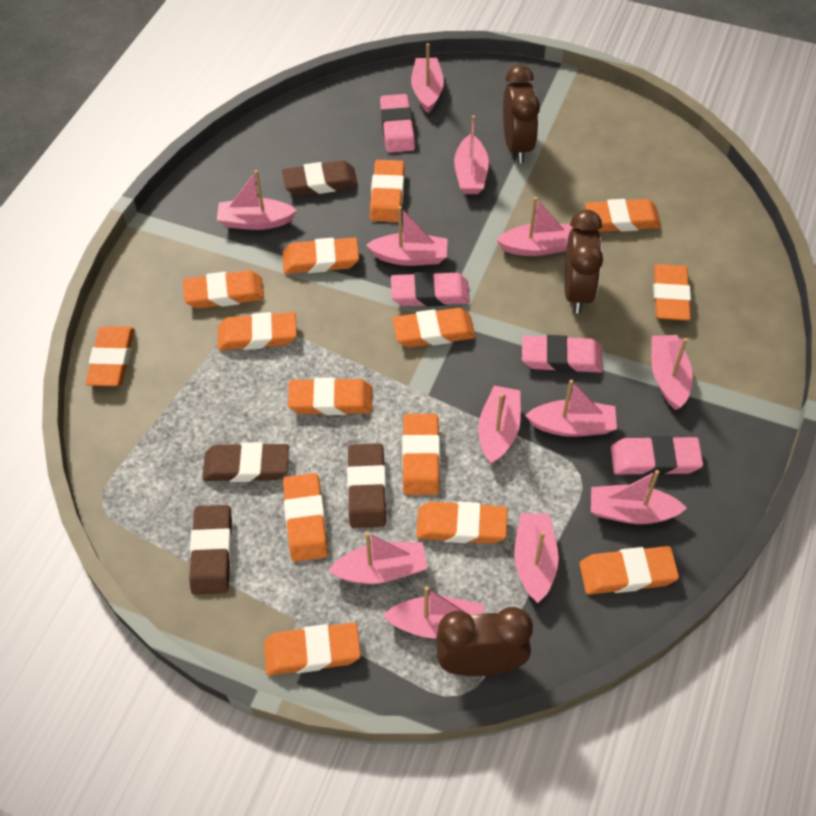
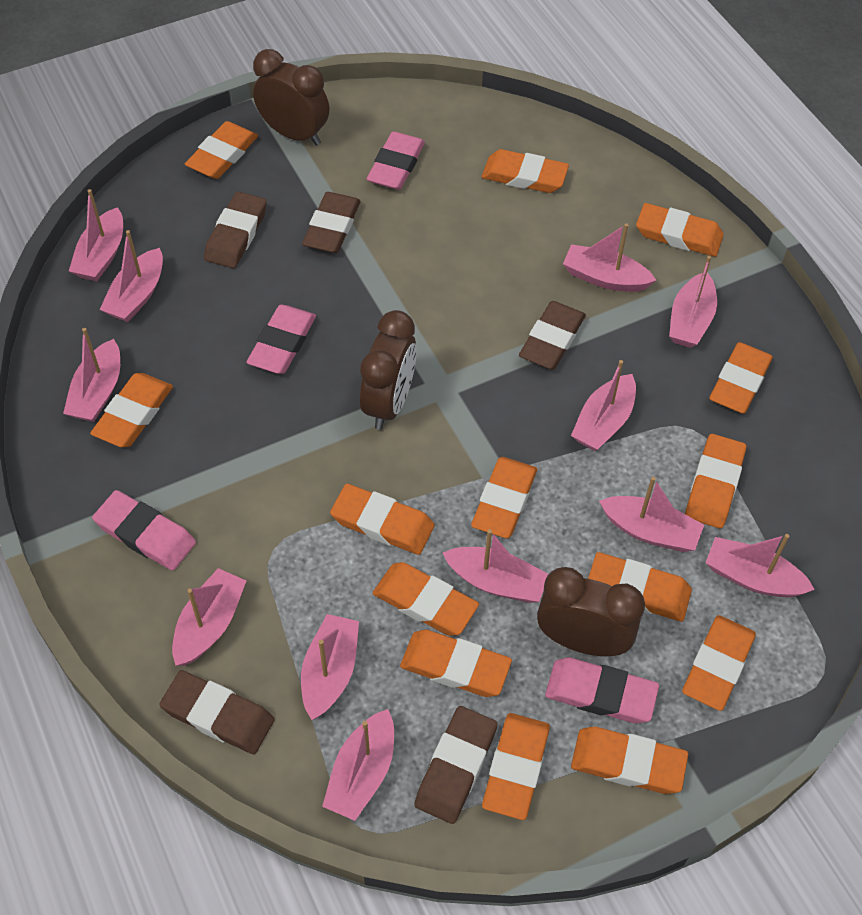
brown eraser: [189,505,232,595] [202,442,289,482] [282,160,358,196] [347,443,386,528] = 4 -> [159,670,275,754] [204,192,267,268] [302,192,361,253] [414,706,497,824] [519,301,586,369] = 5

